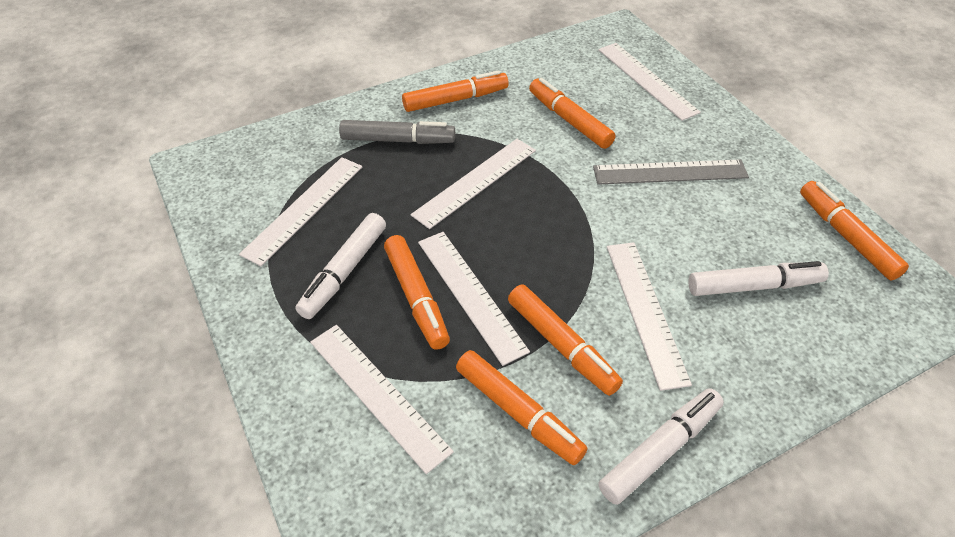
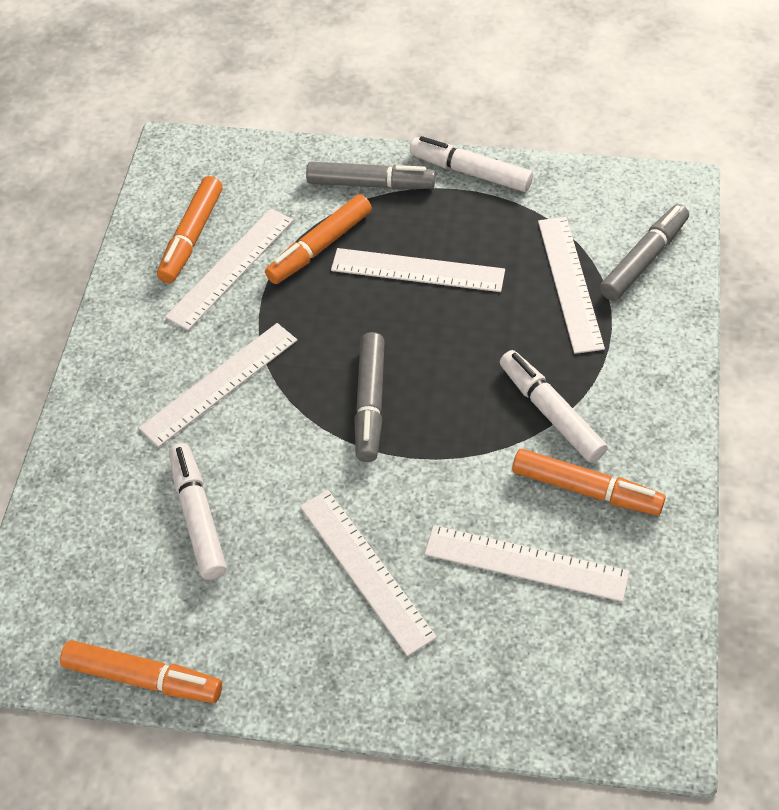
grey marker: [339,120,455,144] = 1 -> [306,162,435,190] [354,332,385,462] [600,204,689,301] = 3
grey ruler: [593,159,749,185] = 1 -> none = 0
orange marker: [384,235,450,350] [402,70,509,112] [456,350,587,465] [508,284,623,396] [529,78,616,149] [800,181,909,281] = 6 -> [60,640,222,703] [157,176,223,283] [265,194,372,284] [512,449,666,515] = 4

